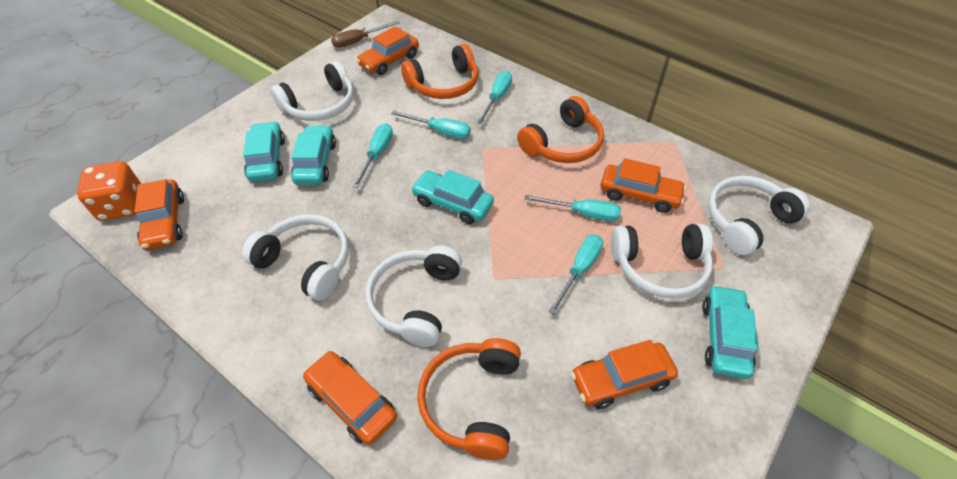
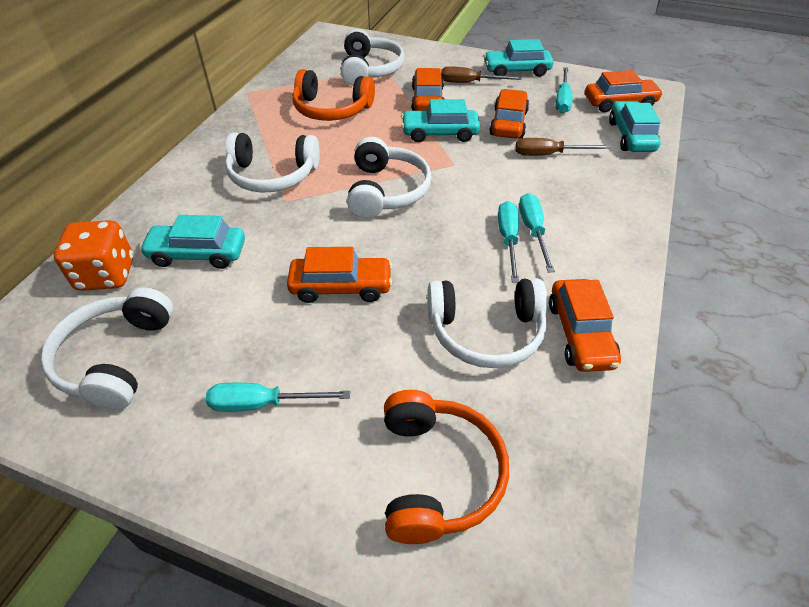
brown screwdriver: [331,21,400,48] = 1 -> [441,66,522,83] [515,138,611,156] = 2
orange headphones: [401,44,479,99] [417,338,521,460] [517,96,604,163] = 3 -> [292,69,375,121] [384,390,509,544] = 2
turquoise screwdriver: [352,123,393,188] [391,111,471,139] [477,71,512,124] [524,195,621,222] [548,235,603,314] = 5 -> [206,383,350,412] [498,201,519,283] [519,193,555,272] [555,67,573,113] = 4

